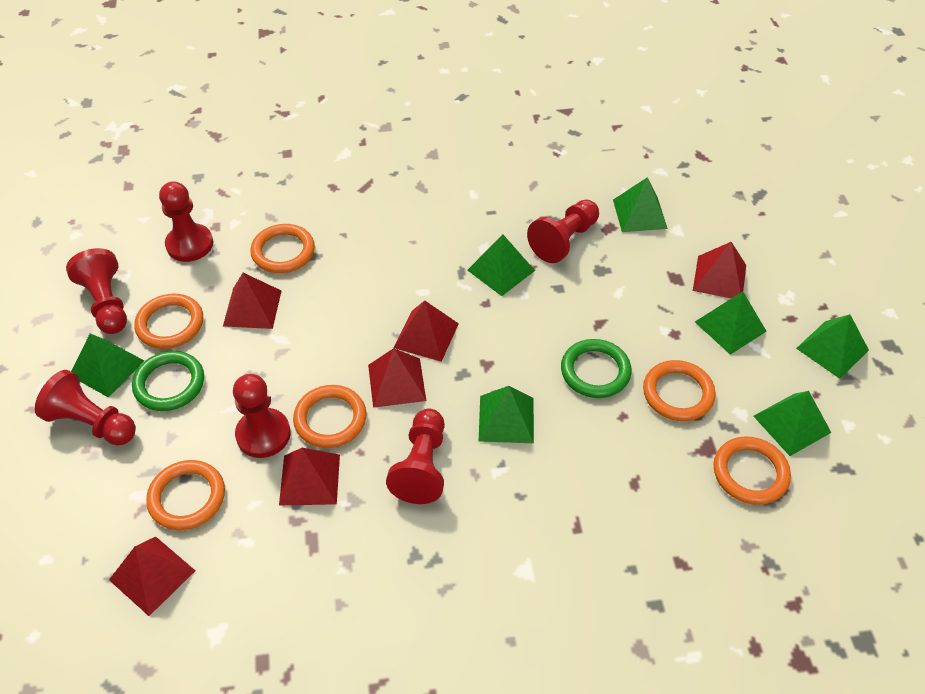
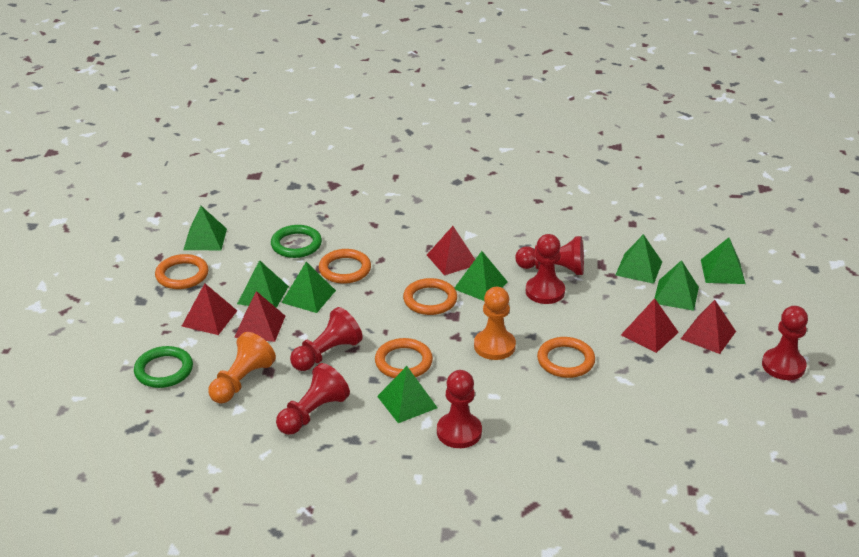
green pyramid: [71,334,144,397] [467,234,535,296] [479,386,534,443] [613,177,668,232] [695,291,767,355] [754,391,831,456] [796,314,869,379] = 7 -> [183,206,227,250] [237,260,289,308] [281,262,336,313] [377,366,438,423] [454,251,508,301] [616,234,662,284] [655,260,699,311] [701,238,745,284] = 8
orange pawn: none = 0 -> [209,332,276,403] [474,287,516,360] = 2
orange ring: [134,294,203,349] [146,460,225,530] [250,224,315,273] [293,385,366,448] [643,360,716,421] [713,436,791,505] = 6 -> [155,254,209,289] [319,249,371,284] [375,338,433,378] [403,278,457,315] [537,337,595,378] = 5
red pyramid: [109,537,196,616] [223,273,281,329] [279,448,340,505] [368,348,426,408] [394,300,459,362] [693,242,746,298] = 6 -> [182,283,237,335] [234,291,285,342] [427,226,475,275] [621,298,679,353] [681,300,736,354] = 5

